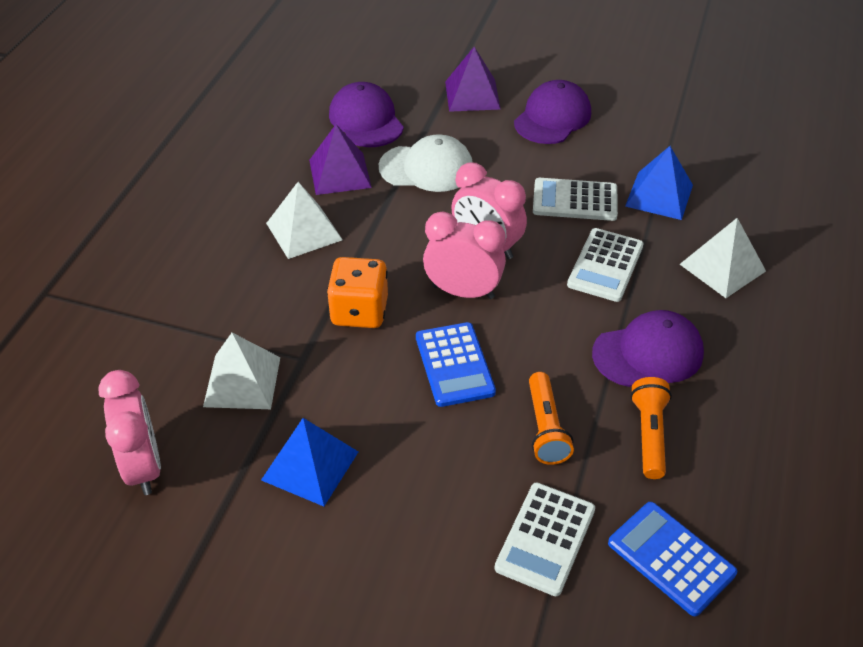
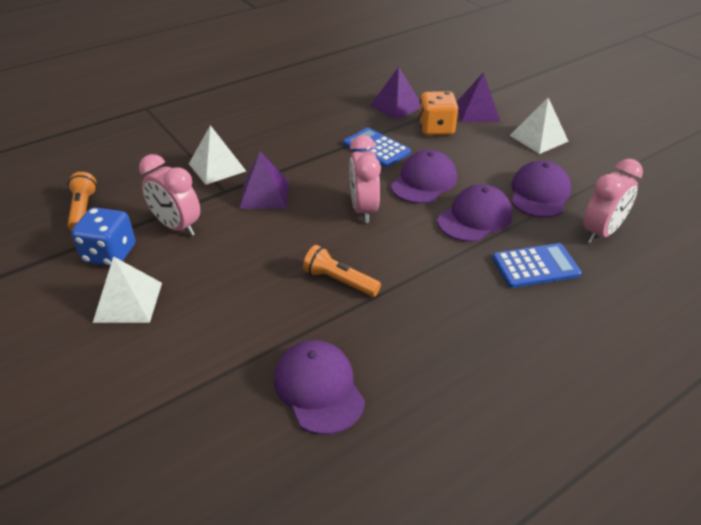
blue dice: none = 0 -> [71,207,135,266] = 1
blue pyramid: [261,418,358,506] [625,146,693,220] = 2 -> none = 0
purple cap: [329,82,404,147] [514,80,591,144] [592,310,704,387] = 3 -> [274,340,365,435] [391,150,457,204] [437,184,512,242] [511,160,571,218] = 4
purple pyramid: [309,124,372,195] [445,47,500,112] = 2 -> [239,152,289,209] [370,67,420,120] [457,72,500,122] = 3
white calculator: [495,483,595,596] [533,178,618,221] [567,228,644,302] = 3 -> none = 0
white cap: [379,134,473,192] = 1 -> none = 0

